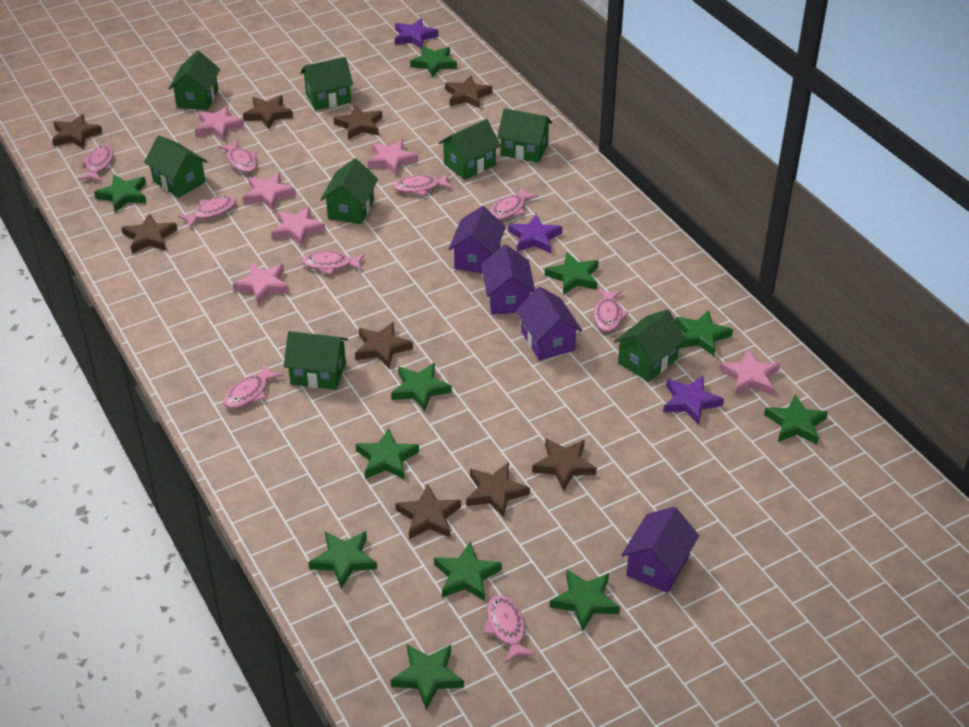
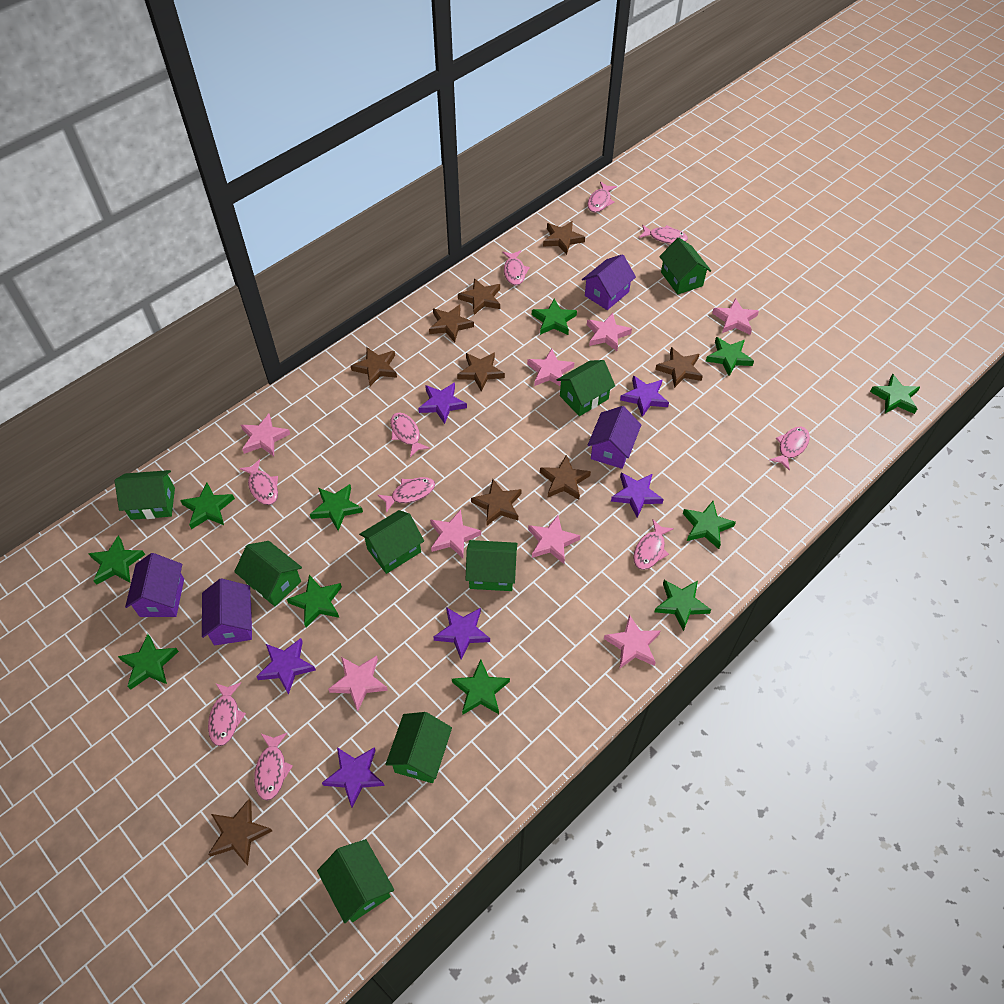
pink fish: [79,145,114,181] [178,196,236,228] [218,140,257,173] [224,364,283,409] [302,251,365,275] [393,174,453,196] [484,595,536,663] [490,187,539,220] [594,289,629,332] = 9 -> [208,682,246,746] [239,459,278,505] [254,733,293,801] [377,477,435,513] [390,412,430,457] [502,251,530,286] [587,182,617,212] [633,519,674,570] [639,225,688,244] [770,426,810,471] = 10
pink star: [195,106,244,141] [233,263,290,305] [243,172,296,211] [271,207,325,247] [367,139,418,175] [719,349,780,396] = 6 -> [241,414,290,456] [328,656,388,711] [430,509,481,558] [527,349,574,386] [528,515,581,564] [587,313,632,351] [604,614,660,669] [712,298,759,335] = 8
purple star: [395,18,439,48] [508,214,562,253] [663,375,724,425] = 3 -> [256,638,316,695] [322,747,385,807] [418,382,467,424] [433,607,490,659] [611,472,664,518] [620,375,669,417] = 6

